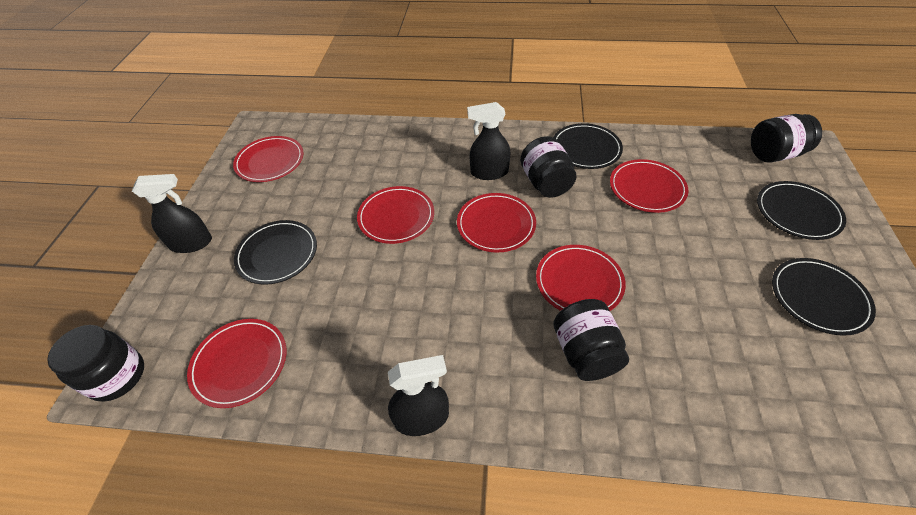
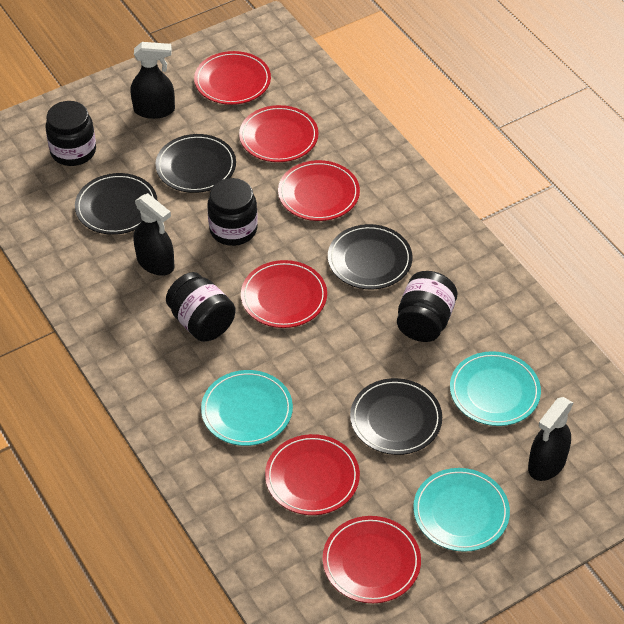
turquoise plate: none = 0 -> [201,370,293,446] [413,468,510,552] [450,351,541,426] = 3

